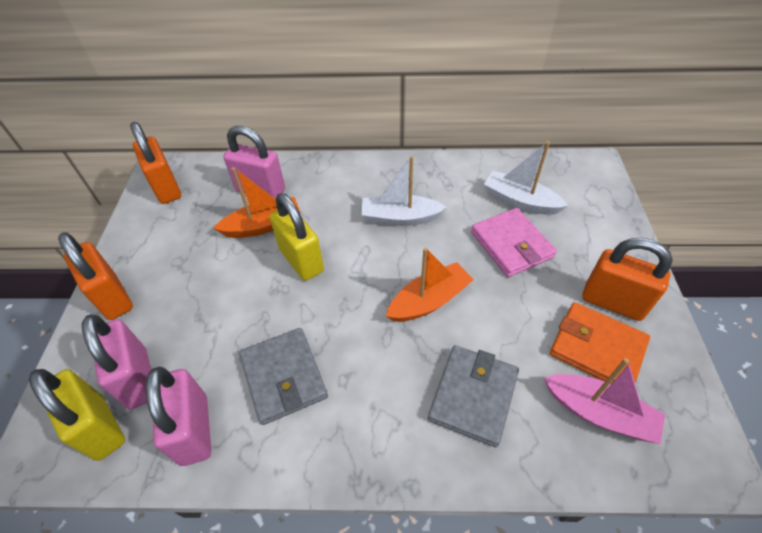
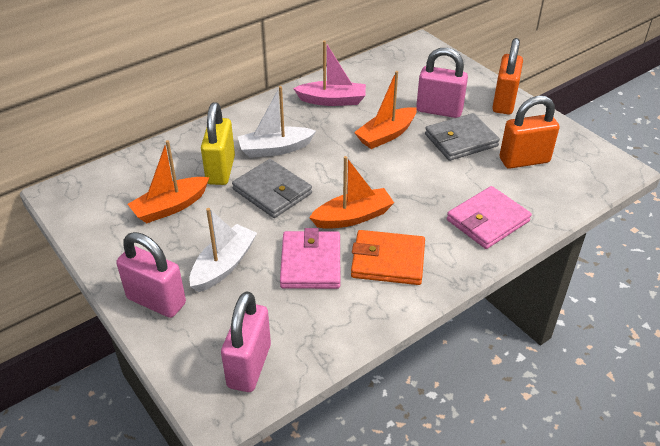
orange boat: [213,167,300,238] [386,247,474,322] = 2 -> [128,140,210,223] [309,156,394,229] [354,71,417,149] = 3
orange padlock: [58,232,133,320] [130,122,181,204] [582,238,673,321] = 3 -> [492,38,523,115] [500,96,559,169] = 2
pink wallet: [471,208,557,277] = 1 -> [280,228,340,289] [447,186,532,249] = 2
yellow padlock: [29,369,125,461] [270,193,324,281] = 2 -> [201,102,235,185] = 1

